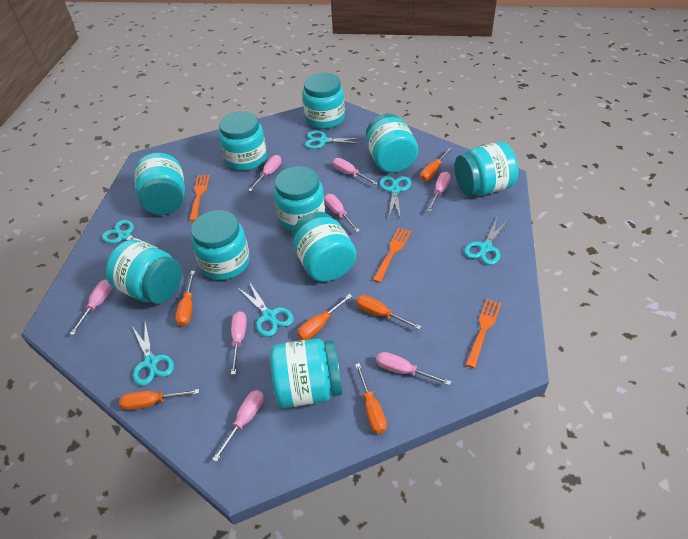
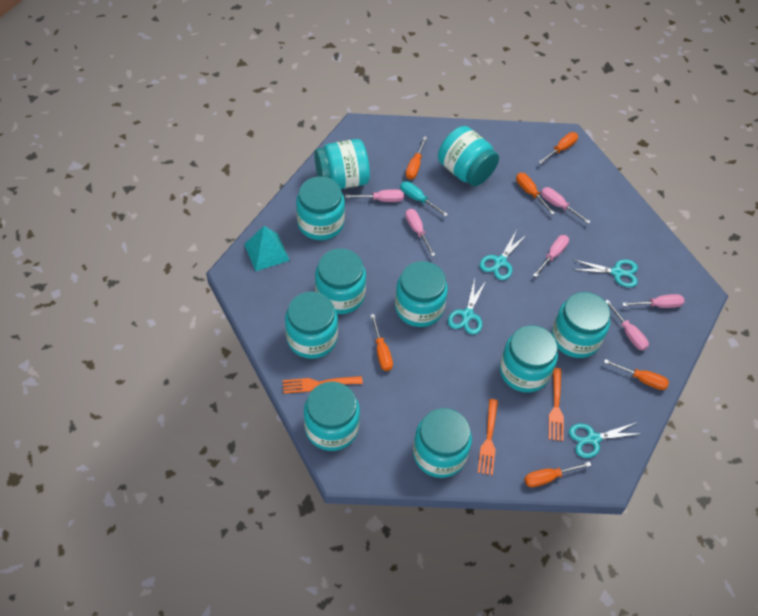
pink screwdriver: [70,279,112,335] [212,390,264,462] [231,311,247,375] [248,155,281,192] [324,194,360,232] [333,158,378,185] [376,352,451,385] [427,172,451,212] = 8 -> [345,189,404,202] [405,209,435,256] [533,235,569,277] [541,187,591,224] [605,300,649,350] [622,294,684,308] = 6
turquoise pyramid: none = 0 -> [244,226,290,271] = 1
turquoise scissors: [102,220,160,249] [132,321,174,386] [238,282,294,337] [305,131,363,149] [379,176,411,220] [464,217,509,265] = 6 -> [448,278,486,335] [480,232,526,280] [569,422,643,458] [573,259,638,288] = 4
turquoise screwdriver: none = 0 -> [400,181,448,216] = 1

